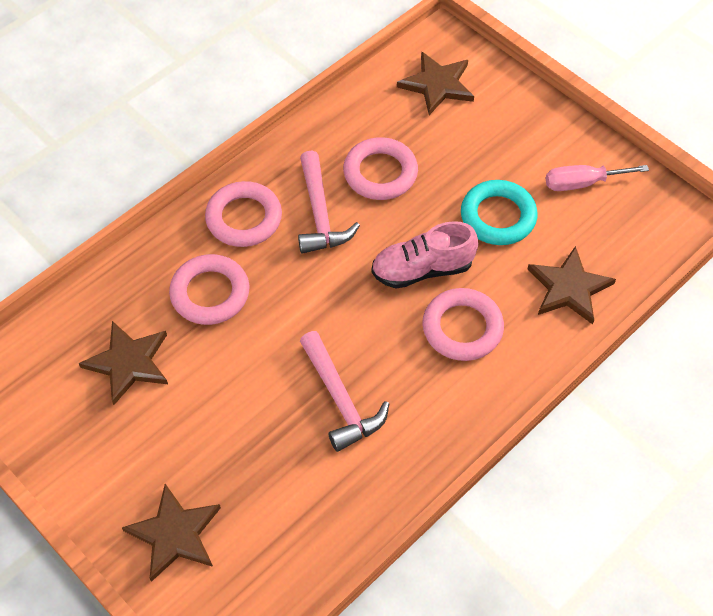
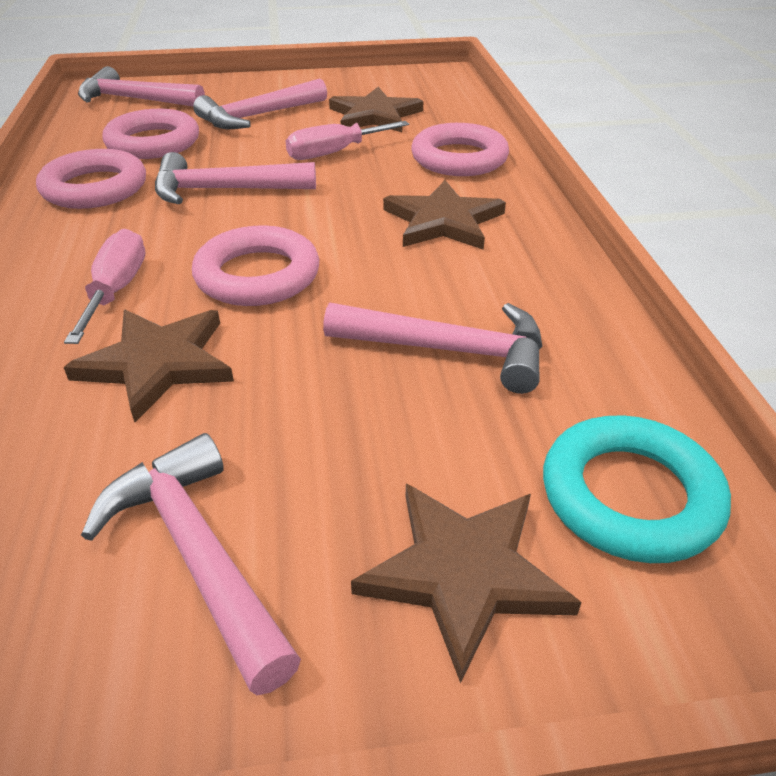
pink hammer: [298,151,360,254] [300,331,389,452] = 2 -> [78,66,205,106] [81,433,301,695] [155,152,316,204] [193,78,327,129] [323,302,543,394] = 5
pink screwdriver: [546,165,649,191] = 1 -> [64,229,145,344] [286,121,409,160] = 2
pink shoe: [371,221,478,288] = 1 -> none = 0

